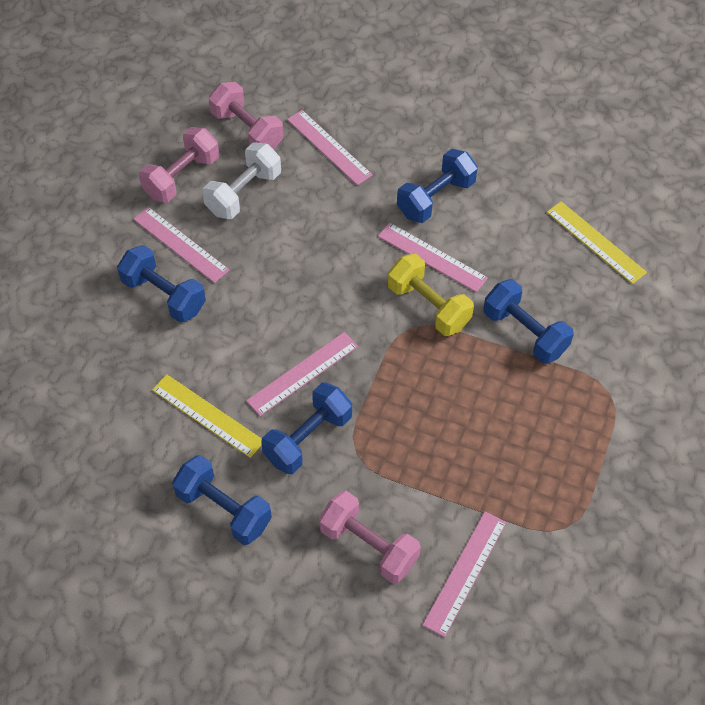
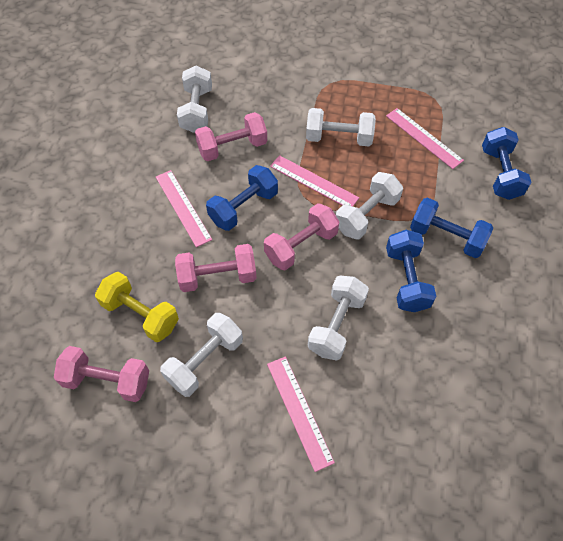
blue dumbbell: [117,245,206,322] [172,455,272,545] [261,382,352,474] [397,149,478,223] [483,279,574,364] = 5 -> [206,165,278,231] [386,230,436,312] [410,198,493,258] [482,127,532,200] = 4
pink dumbbell: [139,127,219,203] [209,82,284,150] [319,491,421,584] = 3 -> [54,346,149,402] [175,244,257,292] [195,112,267,161] [264,203,339,270] = 4
pink ruler: [133,207,229,283] [246,332,358,416] [287,110,373,185] [378,222,488,292] [422,511,506,637] = 5 -> [156,170,212,247] [267,356,335,472] [270,155,359,207] [386,108,464,169] = 4
white dumbbell: [202,142,281,219] = 1 -> [160,313,243,397] [177,66,212,133] [306,108,376,146] [308,276,369,360] [336,172,403,239] = 5
yellow ruler: [152,374,262,458] [547,201,647,284] = 2 -> none = 0

